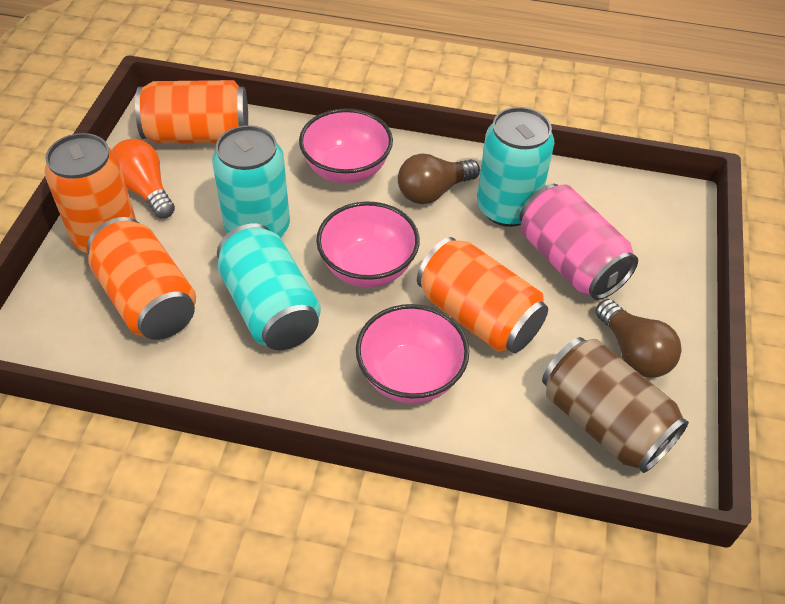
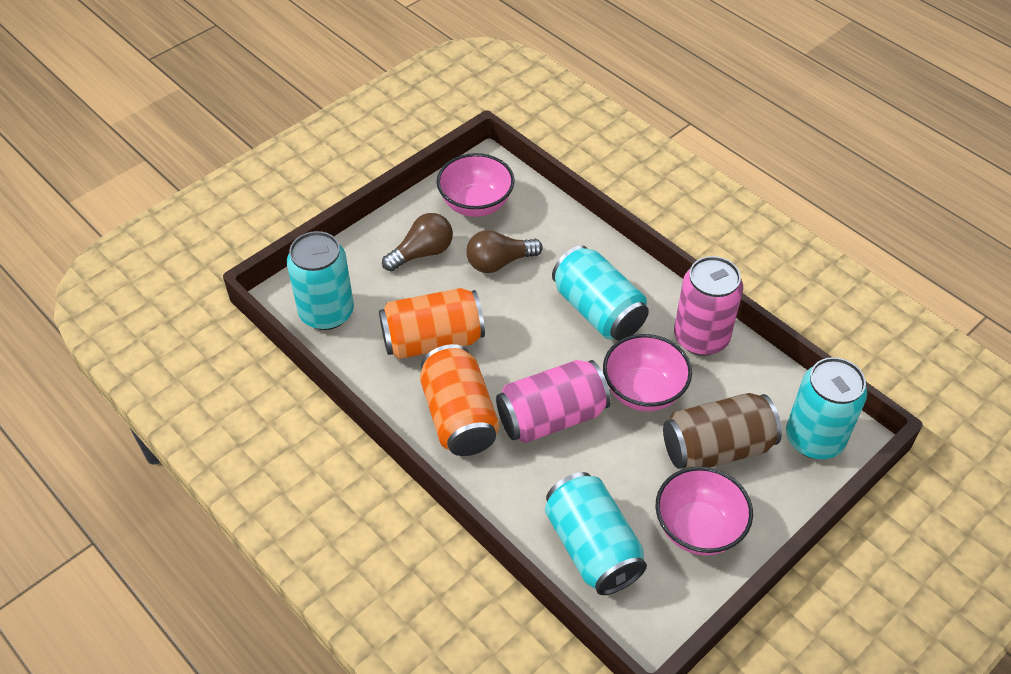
orange can: [44,133,136,253] [87,217,196,340] [135,80,248,144] [417,237,548,353] = 4 -> [379,288,485,359] [420,344,500,456] = 2
orange light bulb: [112,139,175,218] = 1 -> none = 0
pink can: [520,184,638,300] = 1 -> [496,360,611,443] [674,256,743,356] = 2
turquoise can: [212,125,290,237] [217,223,321,350] [477,107,555,227] = 3 -> [287,231,354,330] [545,472,647,595] [552,245,649,341] [786,357,867,459] = 4

